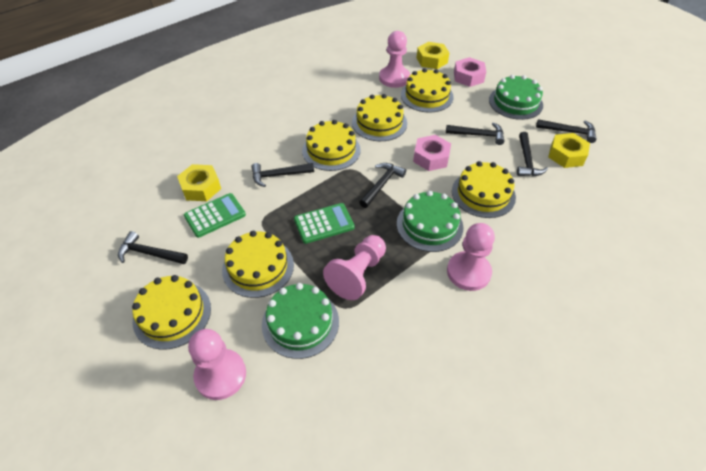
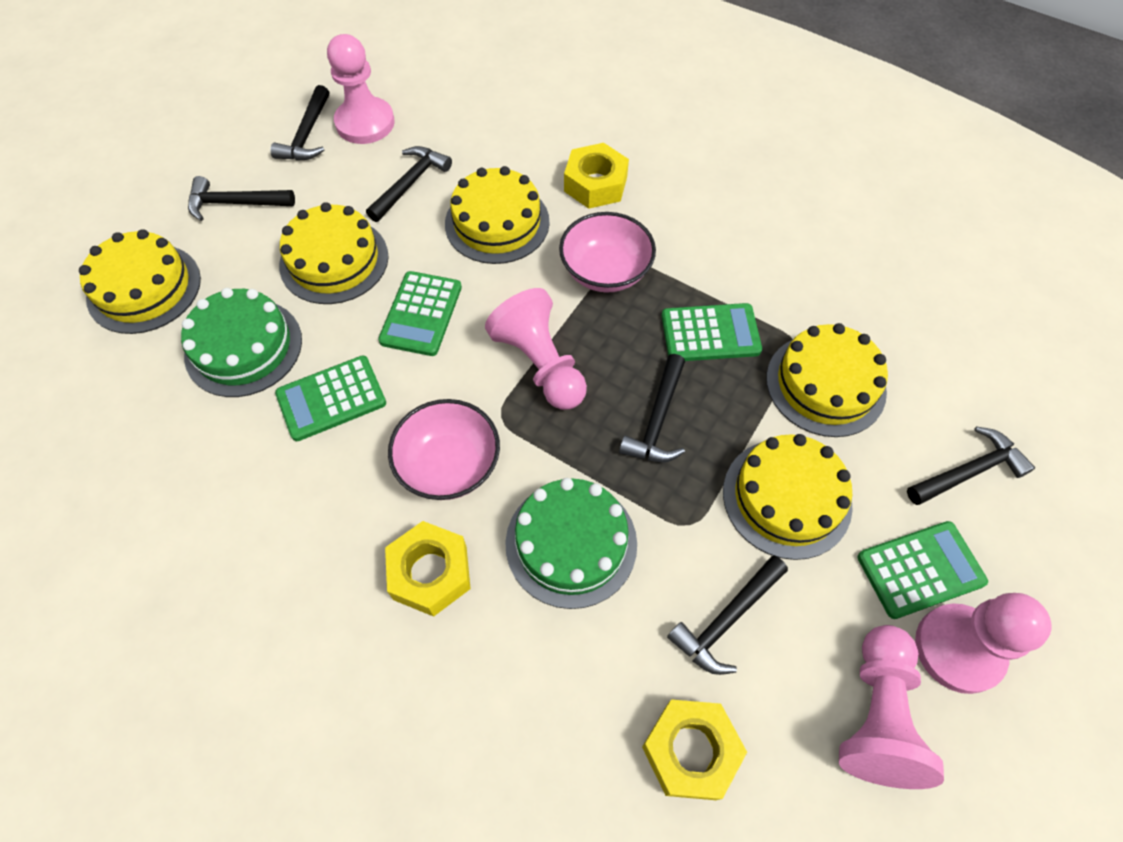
green cake: [262,283,339,359] [397,190,464,252] [489,75,543,120] = 3 -> [181,288,302,397] [505,478,637,609] = 2
green calculator: [184,193,246,238] [294,203,354,244] = 2 -> [275,355,386,441] [378,271,462,356] [661,303,762,361] [857,521,988,619] = 4
pink bowl: none = 0 -> [388,399,500,500] [559,212,656,293] = 2
pink nut: [413,135,451,171] [454,57,486,87] = 2 -> none = 0
yellow cake: [132,275,211,350] [222,231,294,298] [302,120,361,171] [352,94,407,141] [401,68,454,113] [452,161,516,218] = 6 -> [79,229,201,334] [279,202,388,304] [445,166,550,264] [723,434,853,560] [766,323,888,437] = 5

